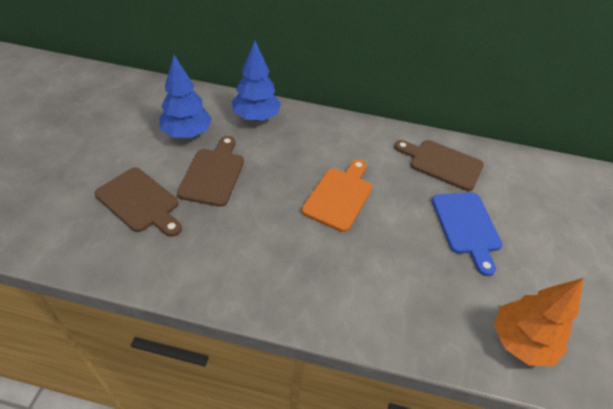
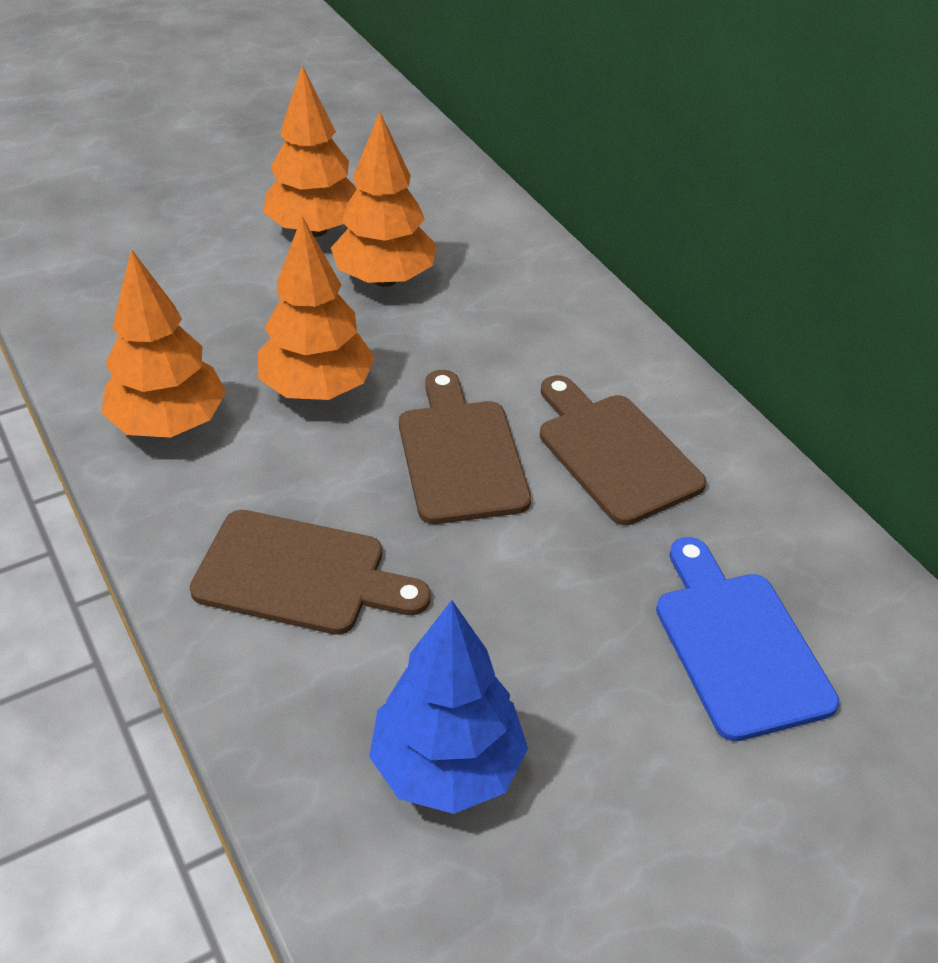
blue tree: [159,55,212,138] [232,40,281,121] = 2 -> [369,600,528,814] = 1
orange cutting board: [302,159,372,232] = 1 -> none = 0
orange tree: [494,278,583,366] = 1 -> [101,249,226,438] [258,216,375,400] [263,65,357,237] [331,112,436,287] = 4

